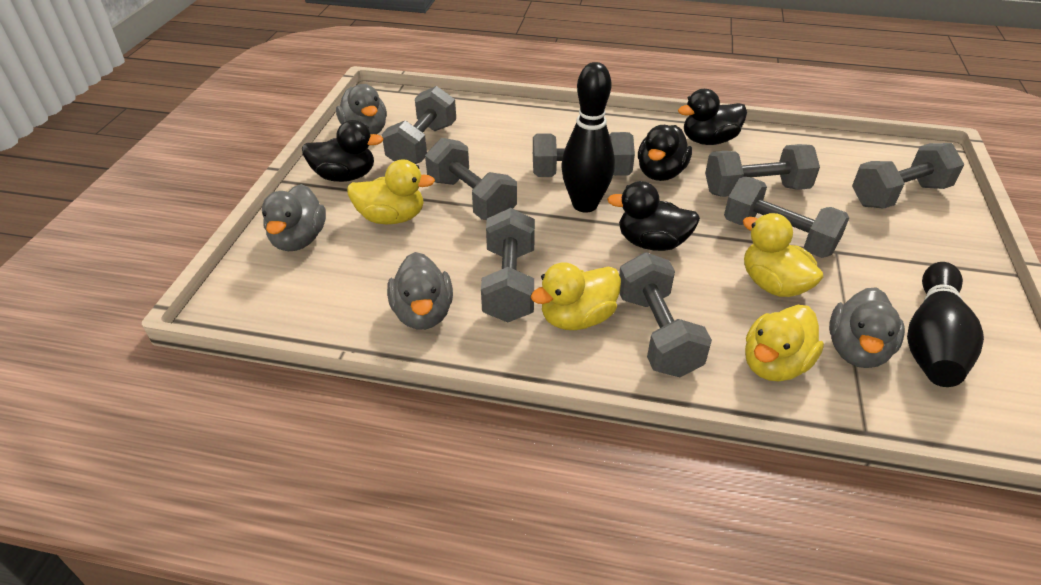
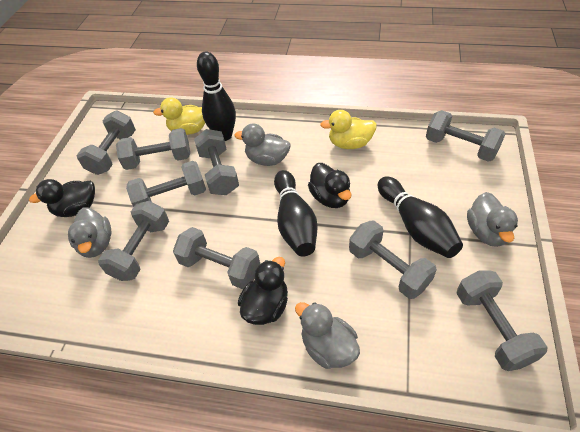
black bowling pin: [561,62,615,213] [907,262,984,387] = 2 -> [197,52,236,141] [274,170,318,257] [378,177,463,258] = 3
black duck: [302,120,384,182] [607,181,700,251] [638,125,692,181] [678,89,747,145] = 4 -> [29,179,95,217] [238,257,288,325] [308,163,352,208] = 3
grey dumbbell: [382,86,456,164] [425,138,517,220] [481,208,535,322] [533,132,635,177] [619,252,712,377] [705,144,820,197] [724,177,849,258] [852,143,964,209] = 8 -> [76,111,136,175] [98,201,169,281] [116,128,190,170] [126,161,206,207] [173,227,260,289] [194,129,239,195] [349,220,437,299] [426,110,505,162] [456,270,548,371] = 9
yellow duck: [347,159,435,224] [531,262,621,330] [743,213,824,297] [745,305,824,381] = 4 -> [153,97,205,135] [320,110,377,149] = 2

